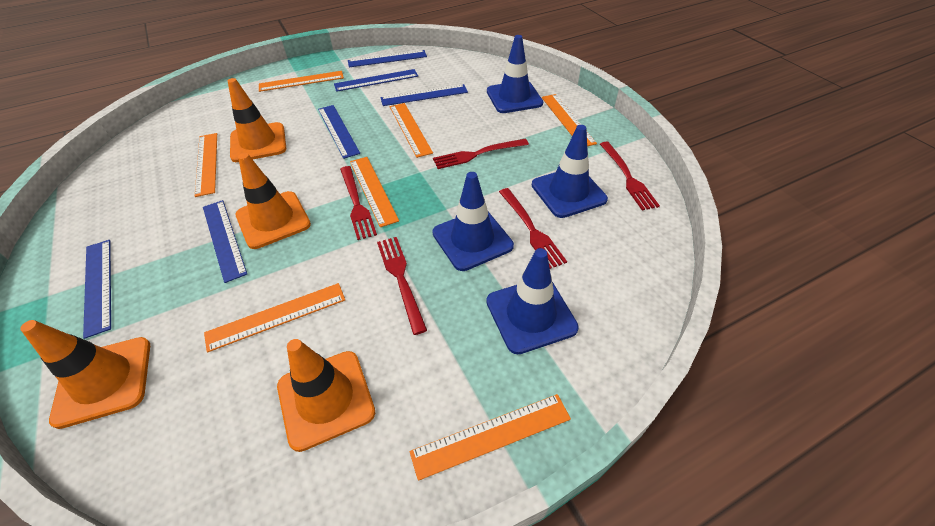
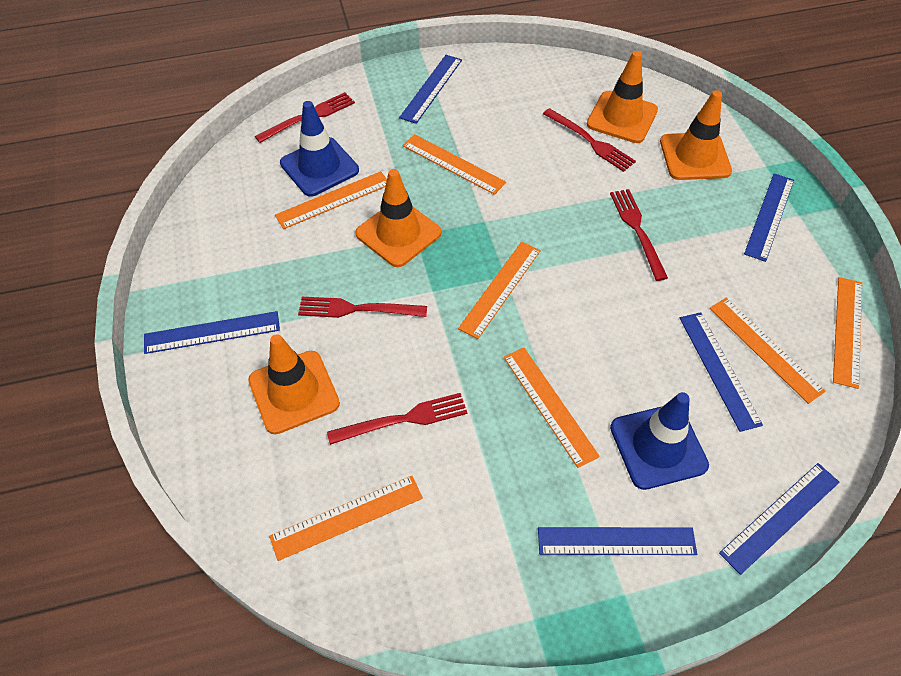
blue traffic cone: [432,172,514,271] [486,248,579,354] [487,35,543,113] [532,125,608,218] = 4 -> [280,101,359,197] [610,392,709,490] = 2

